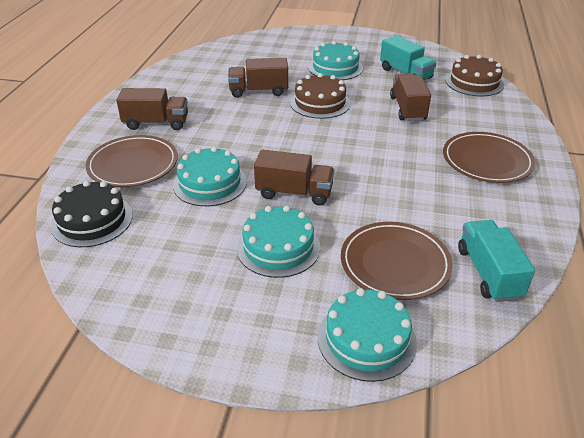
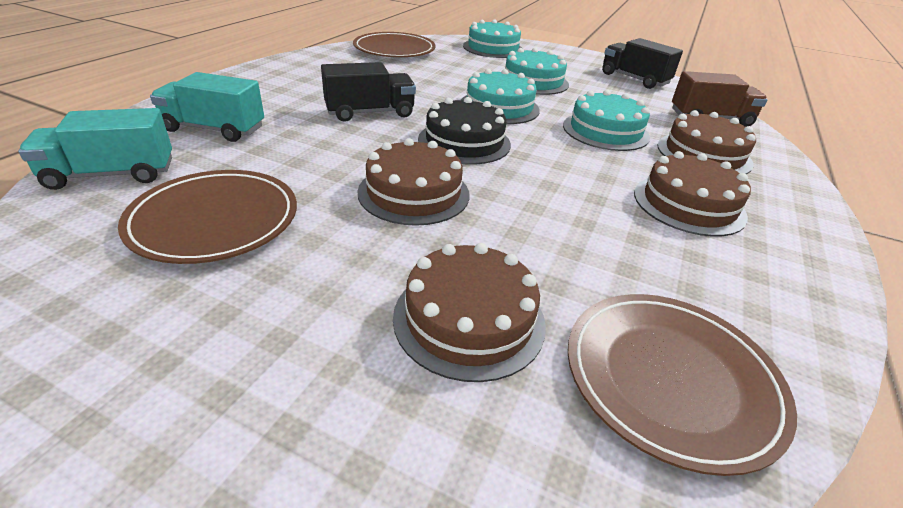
black truck: none = 0 -> [321,62,416,122] [602,38,683,89] = 2
brown cake: [290,73,350,119] [445,55,504,96] = 2 -> [357,138,470,226] [393,243,546,382] [634,151,751,237] [657,110,756,174] = 4
brown truck: [116,88,188,130] [228,58,288,98] [254,150,334,206] [390,74,431,121] = 4 -> [672,71,768,127] = 1

